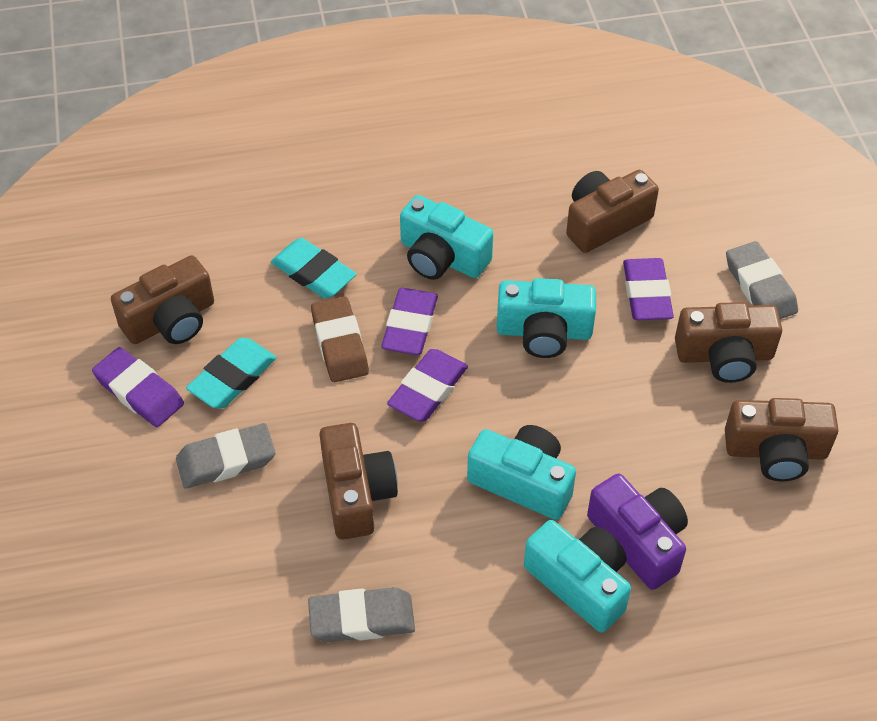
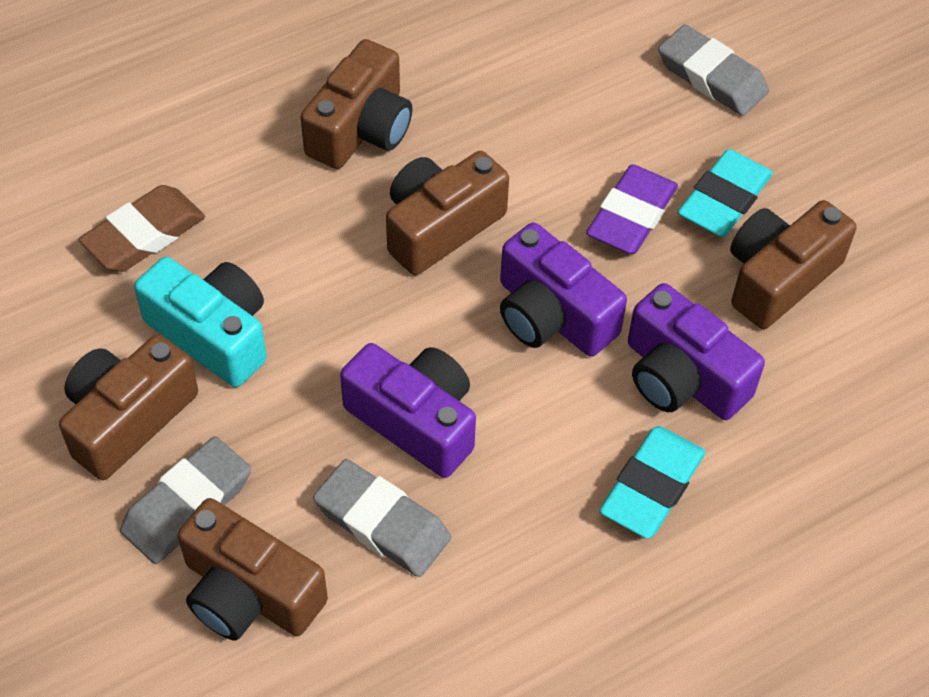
purple camera: [587,474,688,590] = 1 -> [340,343,476,478] [500,222,627,357] [628,283,765,420] = 3
purple eraser: [92,347,184,427] [381,288,438,355] [387,349,468,421] [623,258,674,320] = 4 -> [586,164,678,254] = 1
turquoise camera: [400,195,494,280] [467,425,576,520] [497,278,596,358] [524,520,631,633] = 4 -> [134,257,267,387] = 1

